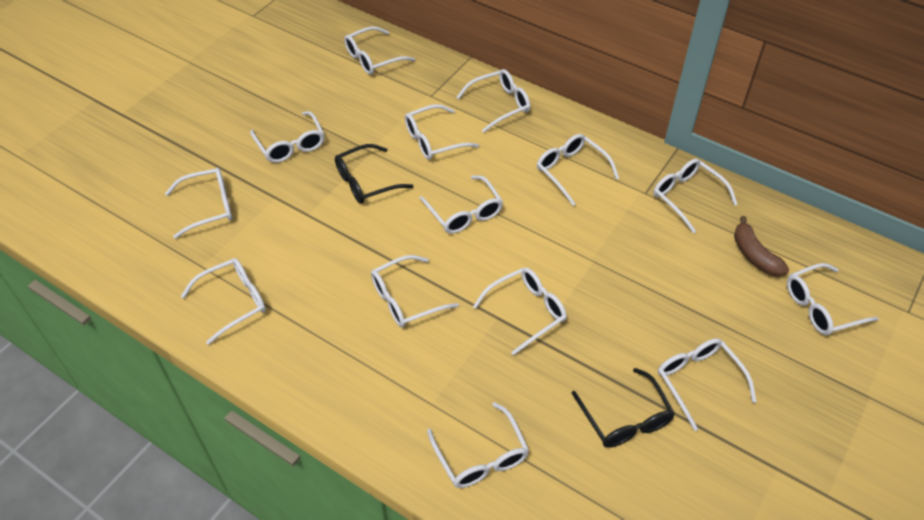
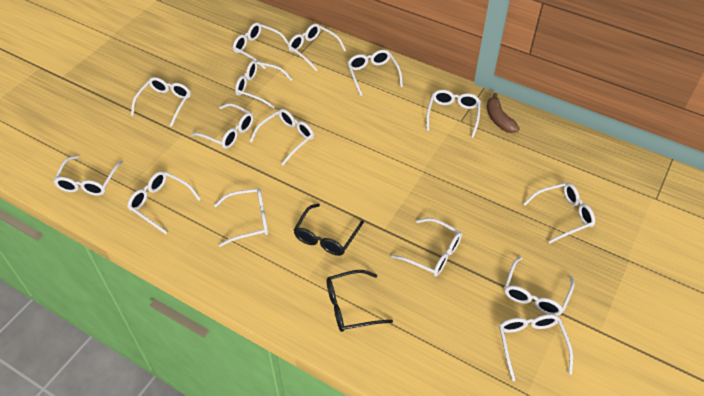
white glasses: [165,168,232,239] [181,258,266,345] [250,111,324,163] [344,26,415,75] [371,255,459,327] [405,104,479,160] [419,175,503,234] [427,402,529,488] [456,69,530,133] [473,267,567,355] [537,134,619,206] [653,159,737,234] [658,338,757,431] [787,263,879,335] = 14 -> [53,155,123,196] [127,171,201,234] [131,77,191,127] [191,103,253,149] [214,188,268,247] [233,23,289,69] [235,60,293,109] [250,109,314,165] [288,24,346,71] [347,50,403,96] [391,218,462,276] [426,90,481,138] [499,314,573,381] [504,257,575,316] [524,183,595,244] = 15

